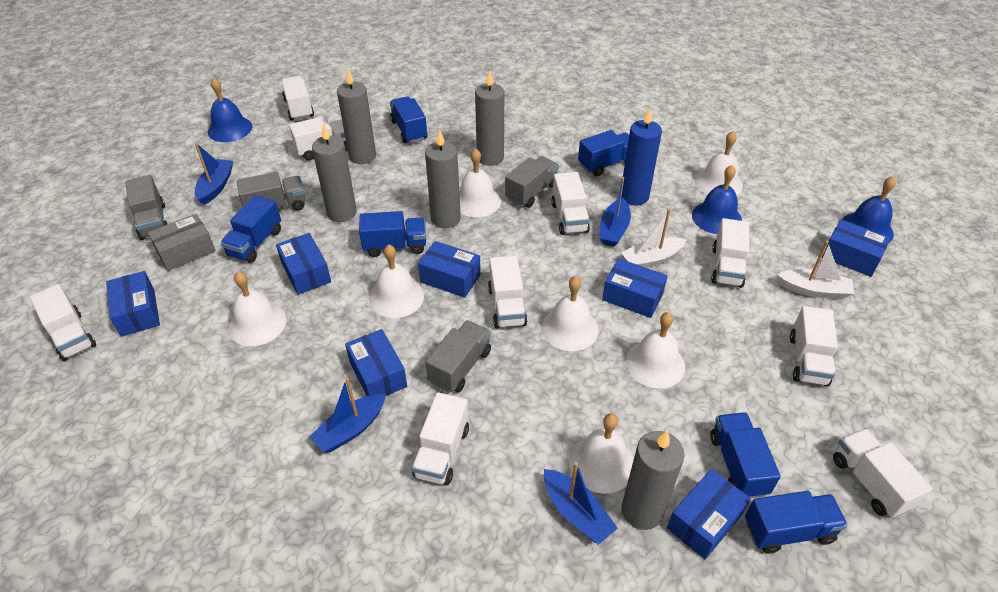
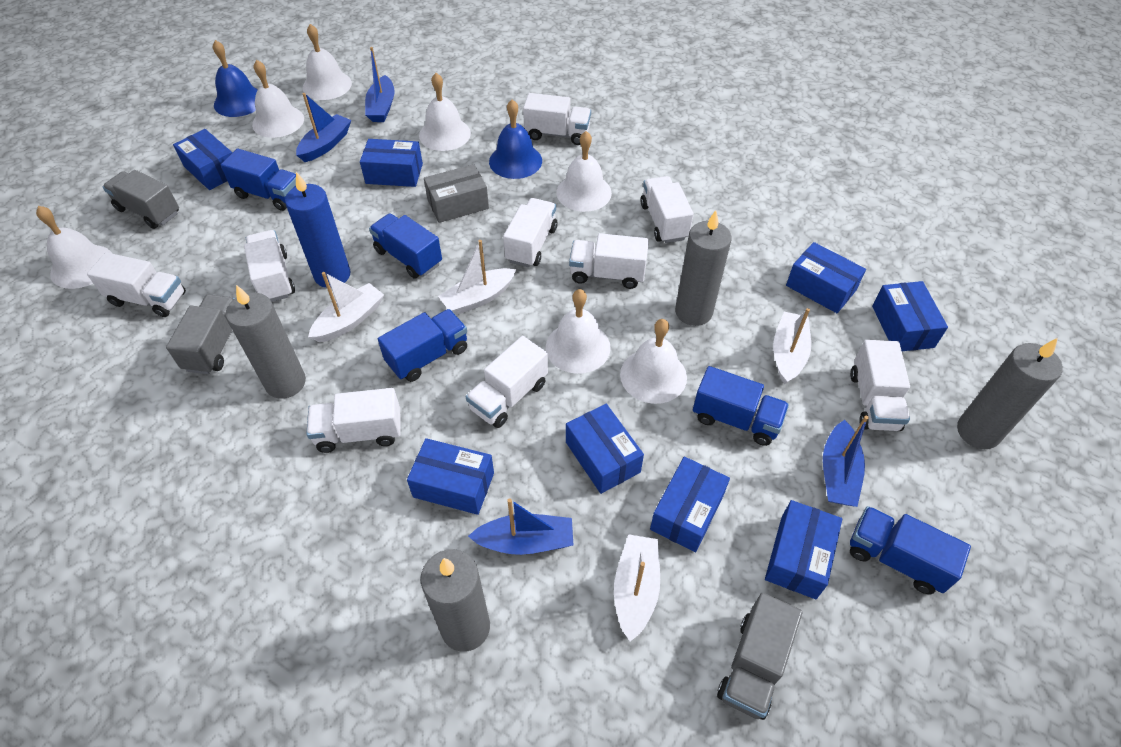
blue bell: [208,78,252,142] [692,165,742,234] [842,176,896,243] = 3 -> [213,40,258,117] [489,100,542,179] = 2
blue box: [106,271,160,337] [276,233,331,295] [345,329,407,396] [418,241,481,298] [602,258,668,318] [667,469,751,559] [822,219,891,277] = 7 -> [173,129,232,190] [360,139,423,187] [407,438,494,515] [566,404,644,494] [650,457,730,552] [765,500,842,599] [786,242,866,313] [872,281,948,351] = 8
blue truck: [220,195,281,263] [359,211,426,257] [390,96,428,143] [578,130,629,176] [710,412,781,498] [745,491,848,554] = 6 -> [221,149,296,211] [369,213,442,279] [378,309,467,382] [693,366,789,446] [850,506,971,594] = 5
grey candle: [312,123,357,222] [337,69,376,164] [425,129,461,228] [475,70,504,166] [621,431,685,530] = 5 -> [226,285,306,399] [421,549,490,652] [675,210,732,326] [957,338,1063,449] = 4
grey truck: [125,175,168,240] [237,172,305,211] [426,320,491,393] [505,156,559,208] = 4 -> [103,170,179,229] [166,294,235,374] [717,593,802,720] = 3
white boat: [621,209,686,268] [777,241,854,299] = 2 -> [308,272,384,342] [438,240,516,315] [614,534,660,642] [773,308,811,384] = 4

